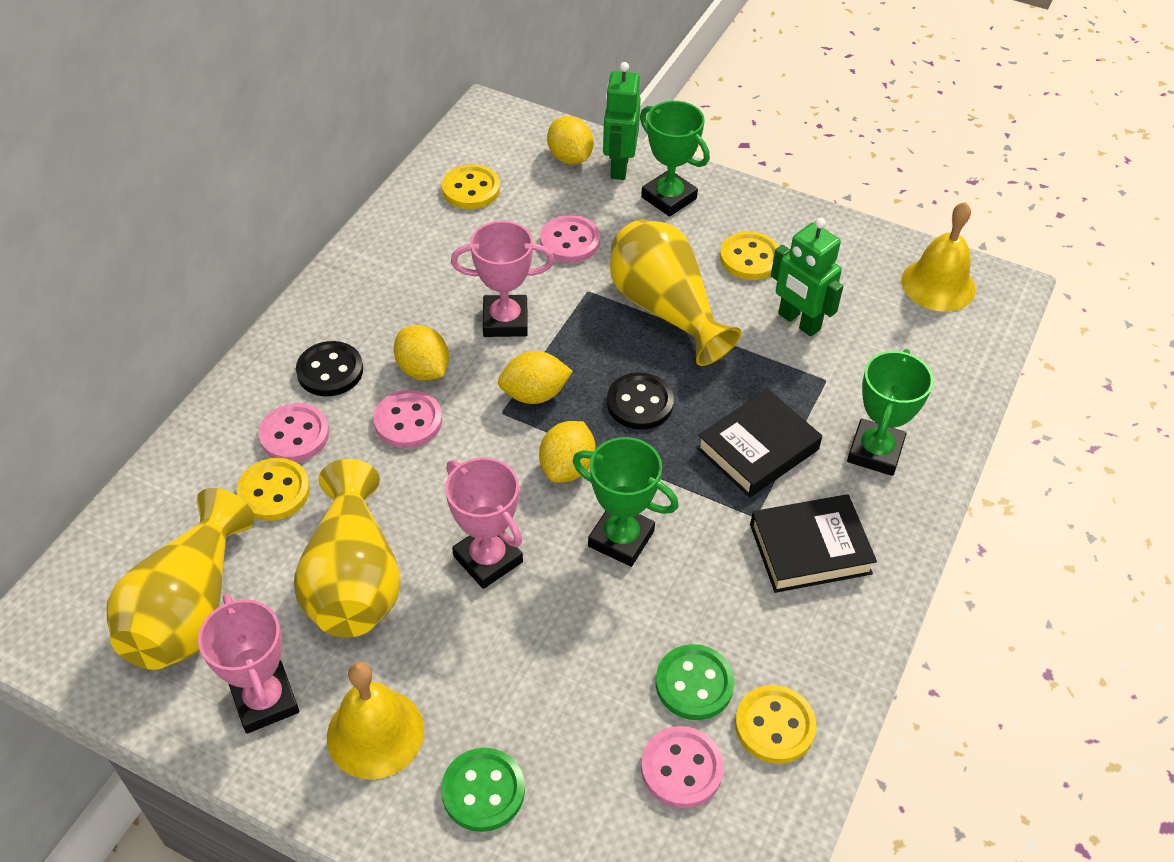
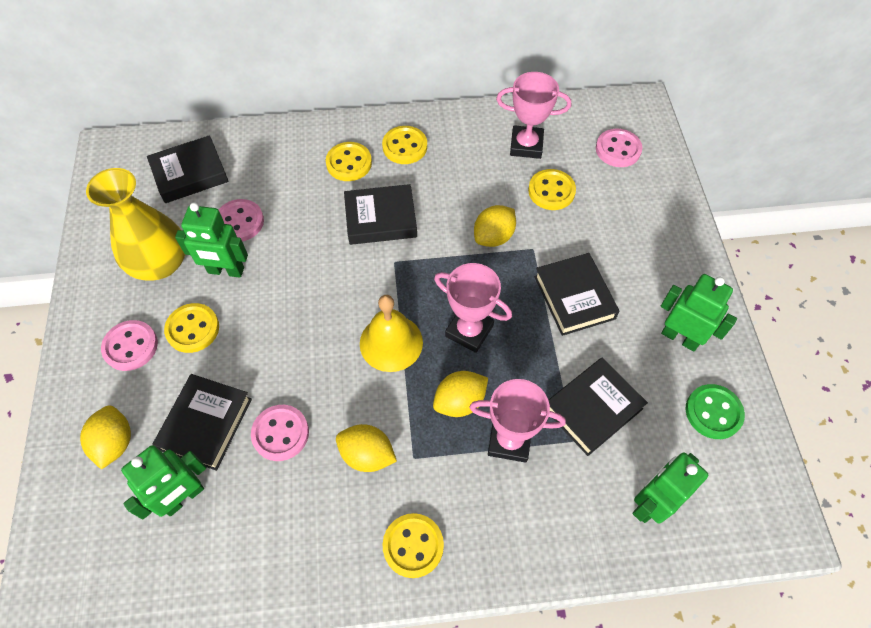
black book: [697,389,822,497] [750,494,877,593] = 2 -> [147,135,229,203] [152,374,252,471] [344,184,417,245] [534,253,620,336] [548,357,648,456] = 5
black button: [296,341,363,396] [607,372,674,430] = 2 -> none = 0
green button: [441,748,525,832] [656,644,735,720] = 2 -> [685,384,745,439] = 1
green robot: [603,62,641,180] [771,218,843,336] = 2 -> [121,445,206,520] [175,202,248,278] [633,453,708,524] [661,274,737,352] = 4
green trophy: [573,437,679,567] [640,101,710,217] [847,349,934,476] = 3 -> none = 0
yellow bell: [327,662,424,780] [901,202,976,312] = 2 -> [360,295,423,372] = 1
yellow button: [237,458,310,521] [442,164,500,209] [720,232,779,280] [735,685,817,764] = 4 -> [164,303,219,353] [326,142,372,181] [382,126,427,164] [383,513,444,578] [528,169,576,210] = 5
yellow vase: [107,488,255,670] [294,459,401,638] [610,219,741,366] = 3 -> [86,168,185,281] = 1

